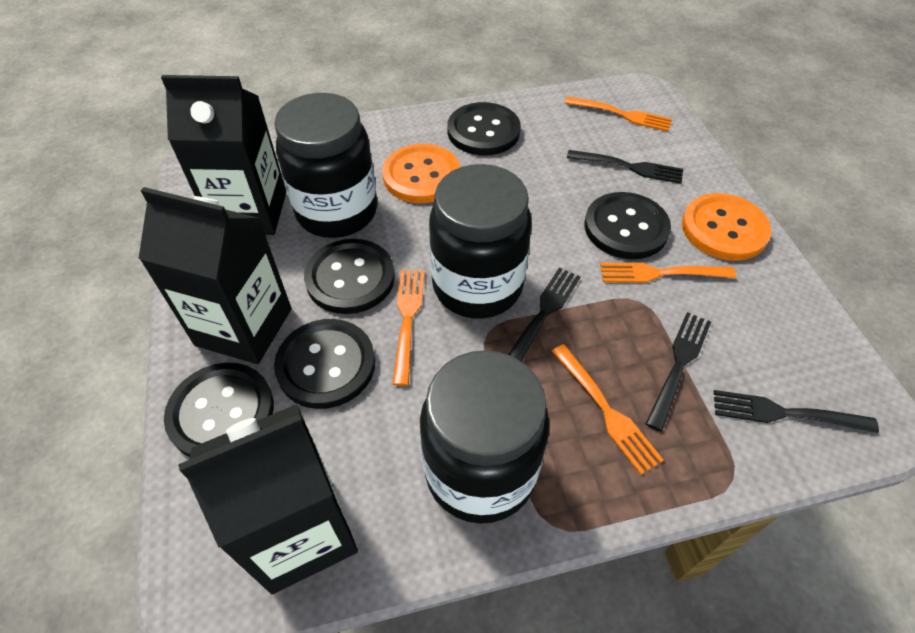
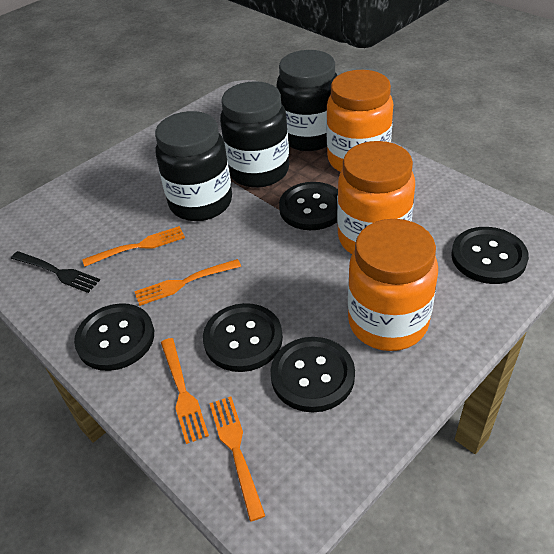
black carton: [139,187,292,364] [161,75,286,235] [178,404,358,594] = 3 -> none = 0
black fork: [508,267,581,361] [567,150,683,184] [645,312,711,432] [714,390,879,433] = 4 -> [11,251,100,293] = 1
orange button: [382,144,460,203] [682,193,772,261] = 2 -> none = 0
orange jar: none = 0 -> [326,70,393,172] [337,141,415,254] [348,219,438,351] = 3

